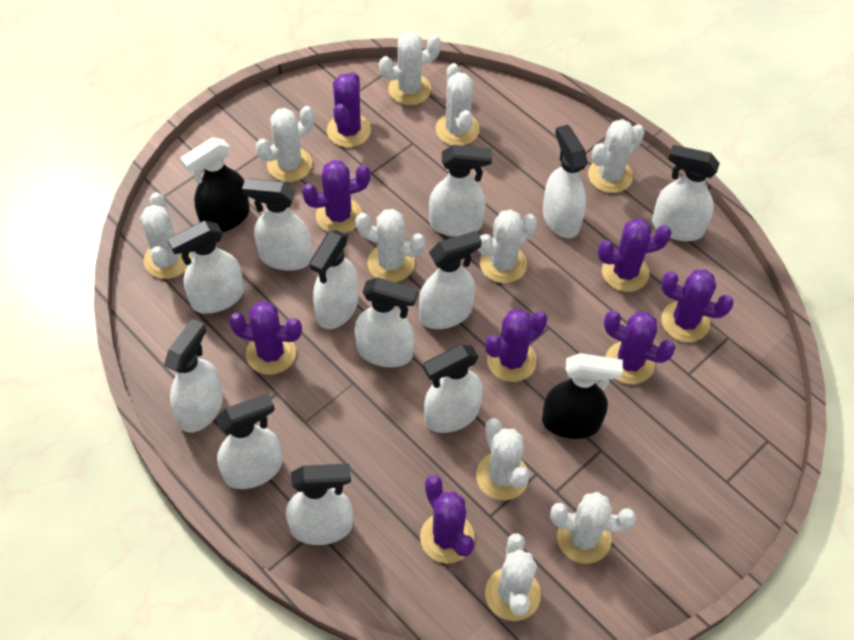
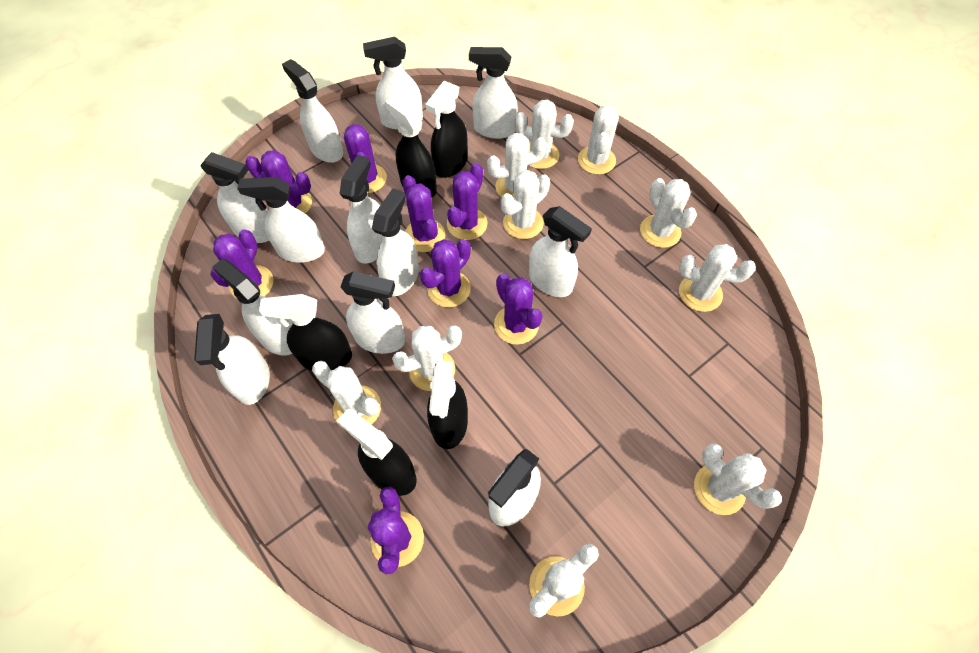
black spray bottle: [180,137,250,232] [542,353,623,439] = 2 -> [259,294,352,371] [337,409,417,496] [385,96,437,198] [425,81,468,178] [427,361,468,449] = 5

